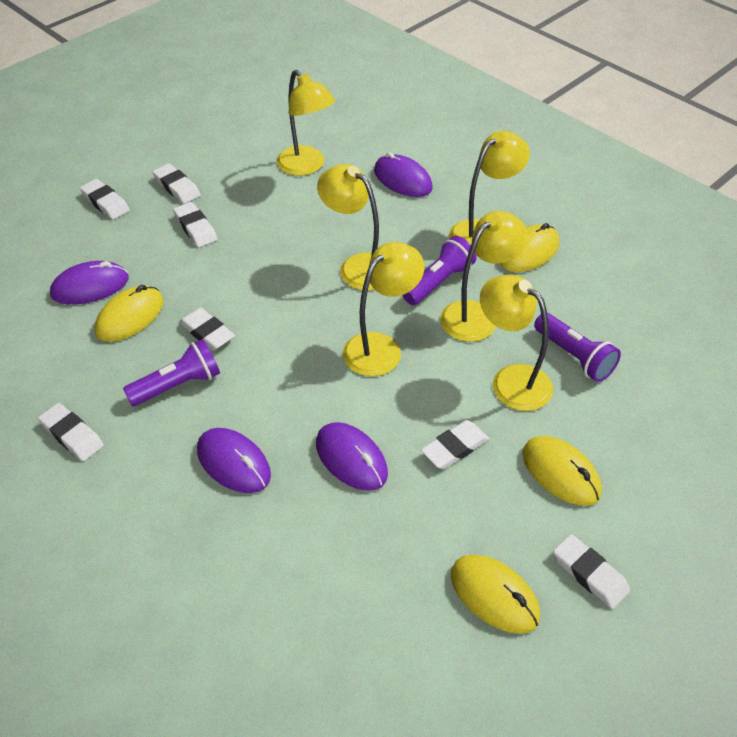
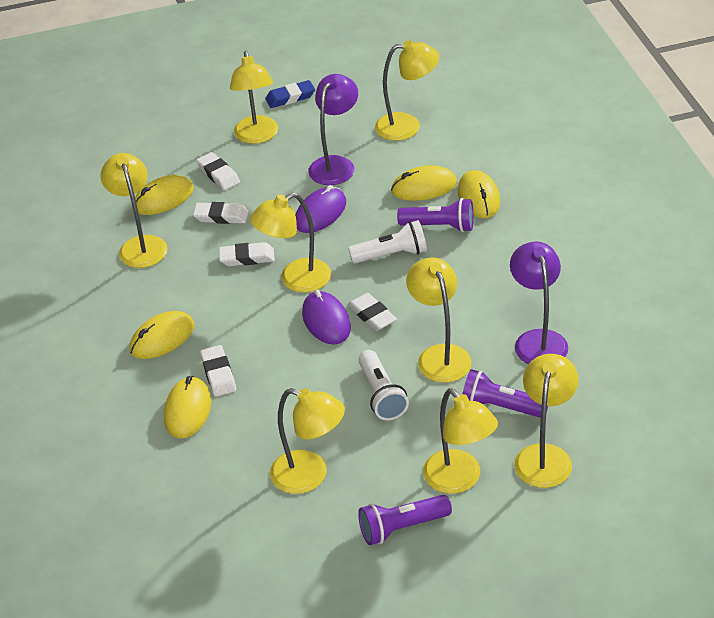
blue eraser: none = 0 -> [265,80,315,108] = 1
purple lamp: none = 0 -> [308,74,358,185] [510,241,568,364] = 2
purple mouse: [50,261,128,305] [197,428,271,493] [316,422,388,491] [374,152,433,197] = 4 -> [295,185,346,233] [302,290,351,344] = 2
white eraser: [38,403,104,461] [80,179,130,220] [152,163,201,204] [173,202,217,247] [179,308,235,350] [421,420,489,469] [553,534,630,609] = 7 -> [193,202,249,224] [196,152,240,190] [200,345,236,397] [219,242,275,266] [348,293,397,331] = 5
white flashlight: none = 0 -> [348,220,427,263] [358,350,409,420] = 2
yellow lamp: [277,70,335,176] [317,164,379,290] [343,242,425,376] [440,211,528,342] [449,131,530,244] [480,275,553,411] = 6 -> [100,153,167,268] [230,51,278,144] [250,193,331,292] [270,388,345,494] [375,40,439,141] [406,257,471,383] [423,388,498,494] [514,354,578,488] = 8
yellow mouse: [95,285,164,342] [451,555,540,634] [500,223,559,272] [522,436,602,506] = 4 -> [129,311,194,359] [135,175,194,215] [164,376,211,439] [391,165,457,201] [458,170,500,218] = 5

